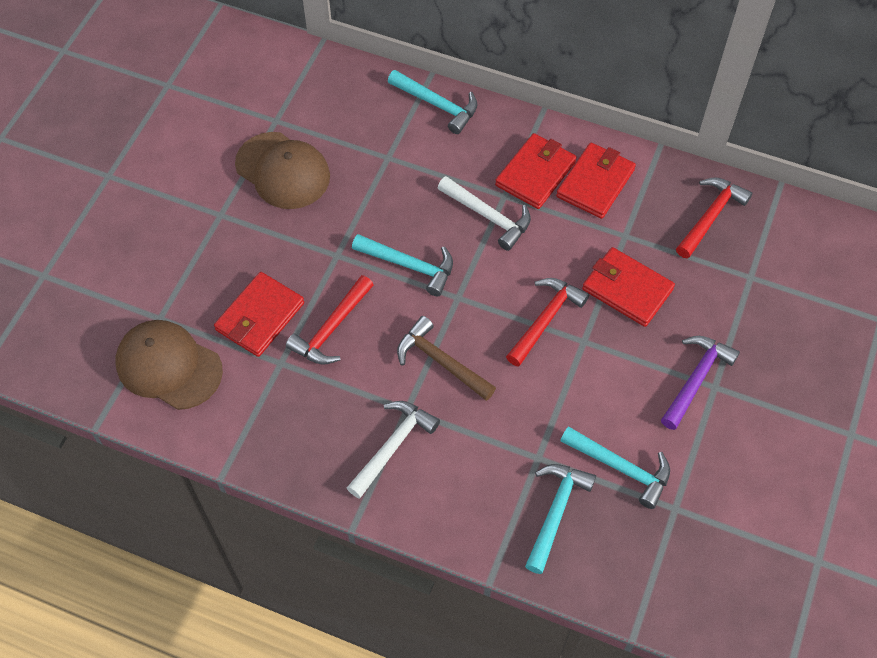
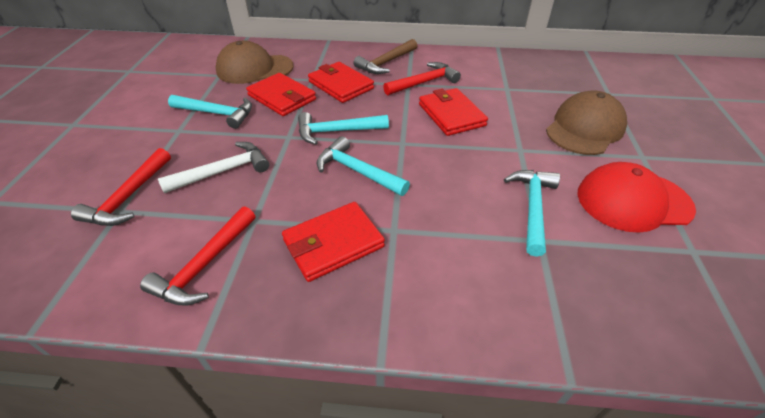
purple hammer: [661,336,740,430] = 1 -> none = 0
red cap: none = 0 -> [577,162,696,233] = 1
white hammer: [347,401,440,499] [438,176,531,251] = 2 -> [158,142,269,193] = 1

